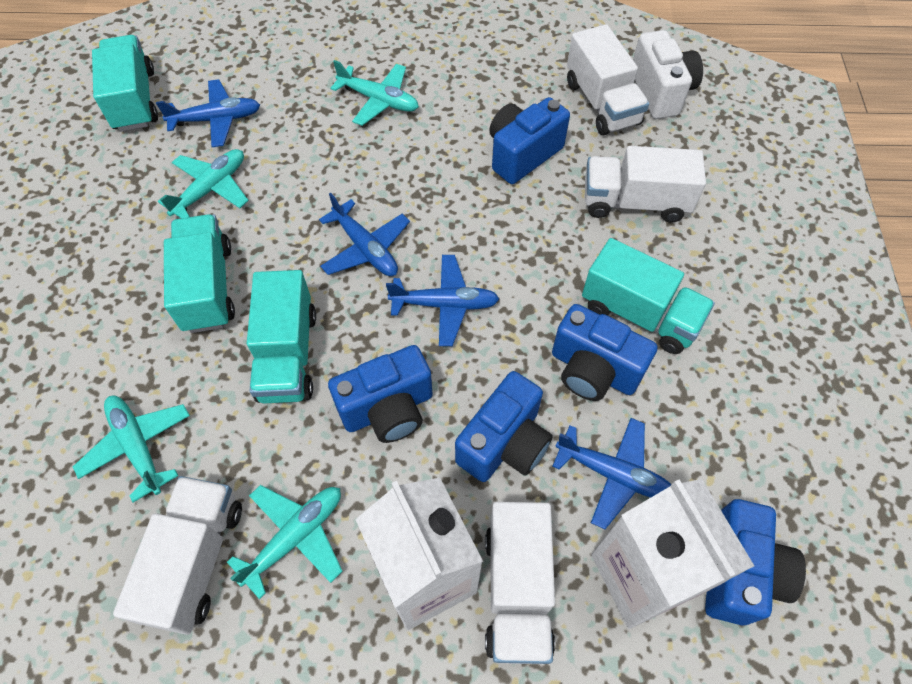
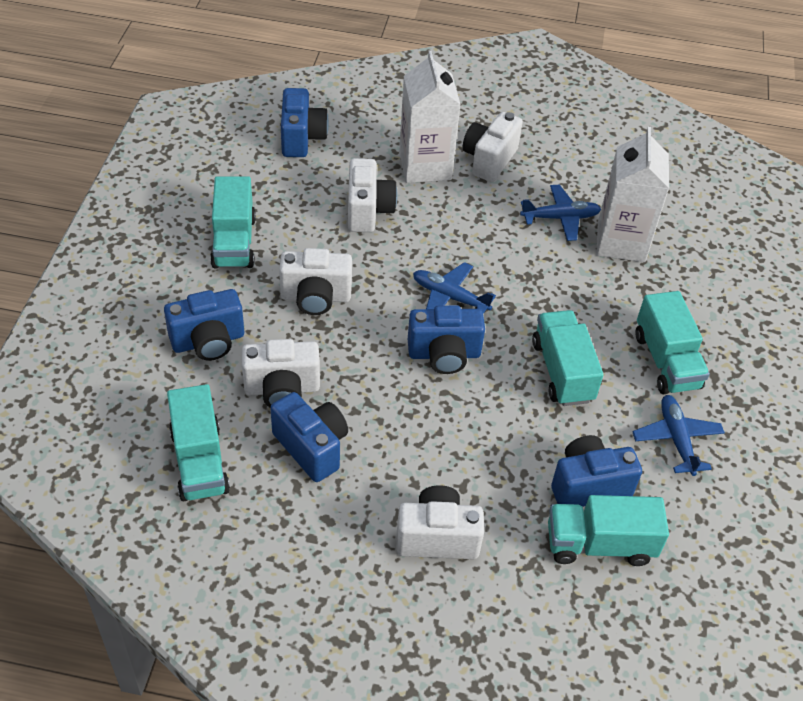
blue plane: [156,79,260,147] [319,193,410,276] [386,255,499,346] [552,418,672,529] = 4 -> [413,262,496,314] [520,185,601,241] [632,395,725,476] = 3
turquoise plane: [73,396,190,502] [158,149,249,218] [227,485,342,599] [330,60,419,126] = 4 -> none = 0
turquoise truck: [92,35,158,132] [164,214,235,333] [247,270,316,404] [582,238,715,354] = 4 -> [167,384,230,501] [210,176,256,268] [532,310,604,406] [548,495,669,566] [635,291,710,395] = 5
white camera: [633,30,703,119] = 1 -> [242,339,320,408] [279,248,352,315] [348,158,398,232] [396,485,484,559] [463,112,523,182] = 5
white truck: [113,476,242,635] [485,502,555,664] [567,24,649,135] [585,146,706,223] = 4 -> none = 0

